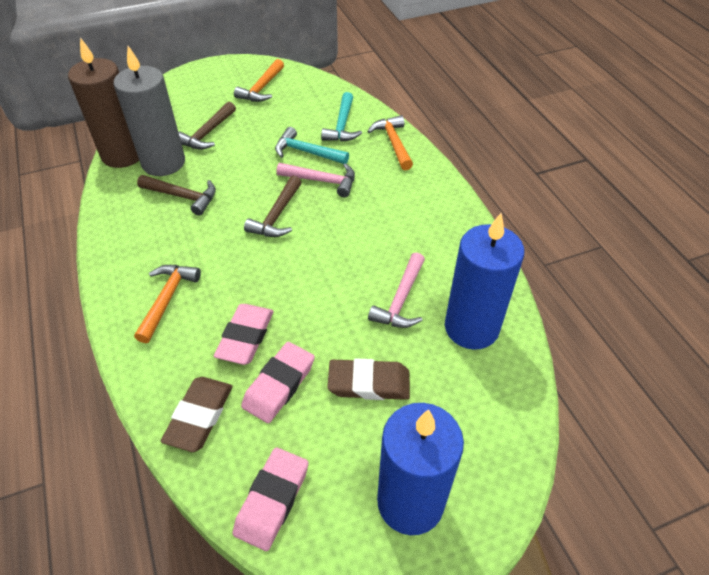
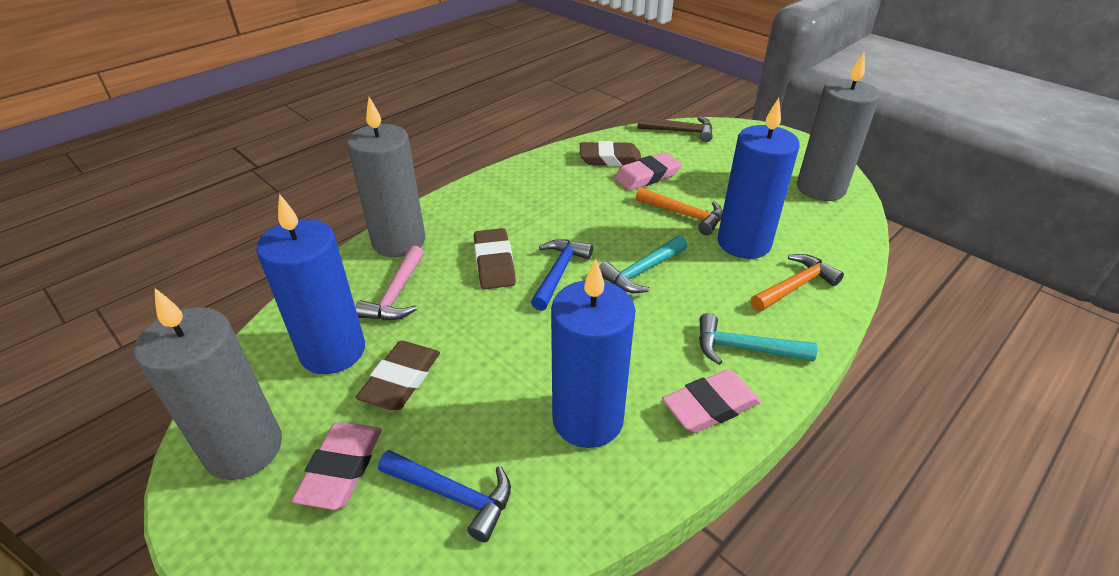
blue candle: [377,403,464,535] [445,213,524,350] = 2 -> [256,194,365,374] [551,259,636,448] [717,98,799,259] = 3
blue hammer: none = 0 -> [378,450,511,542] [531,239,593,311] = 2
brown candle: [68,37,139,168] = 1 -> none = 0
brown eraser: [161,377,232,452] [327,358,410,400] = 2 -> [356,341,440,410] [474,228,516,289] [580,141,641,166] = 3
brown hammer: [137,175,216,216] [179,102,236,149] [244,176,302,237] = 3 -> [638,116,713,142] = 1
grey candle: [113,46,185,176] = 1 -> [134,288,282,480] [347,97,425,257] [797,52,880,201] = 3
orange hammer: [134,265,201,343] [234,59,284,102] [367,115,413,170] = 3 -> [636,187,723,235] [751,254,844,311] = 2
pink hammer: [277,163,355,197] [368,252,425,328] = 2 -> [355,246,424,320] = 1

